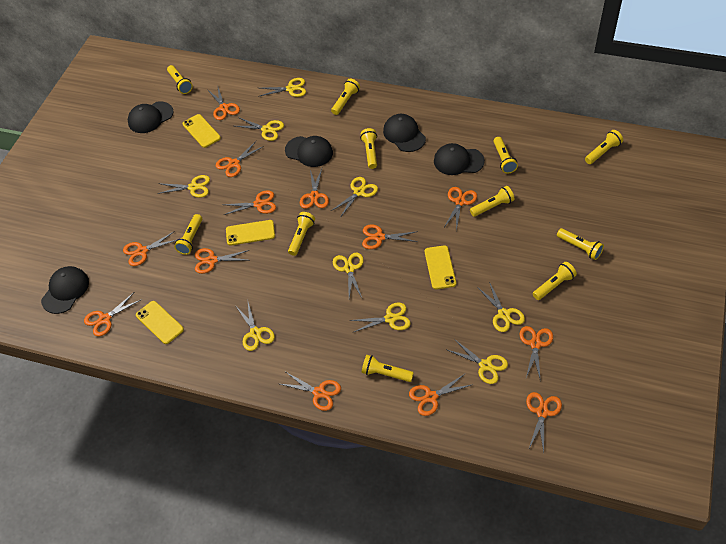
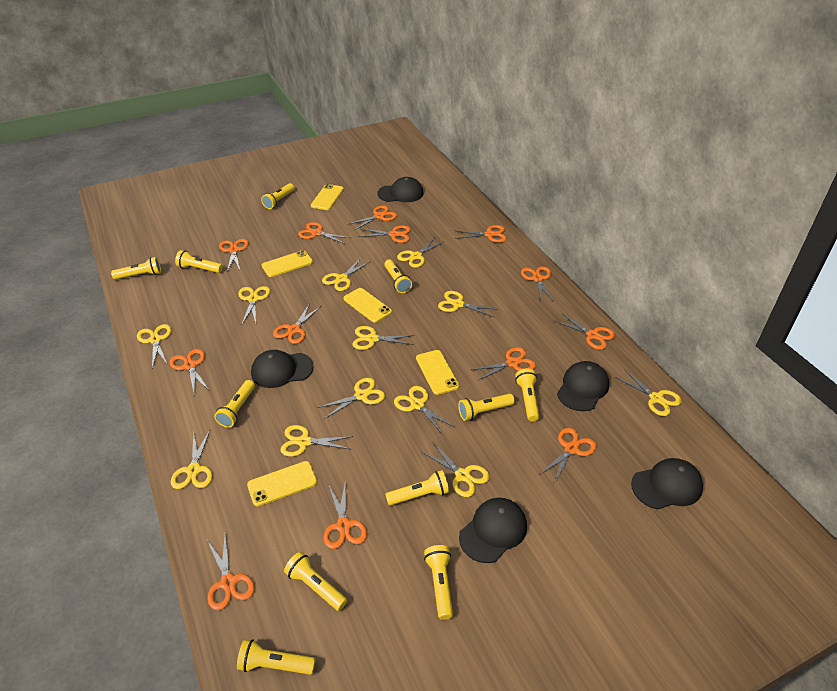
yellow phone: [136,301,184,344] [183,114,221,148] [226,220,275,246] [425,245,456,289] = 4 -> [247,461,317,507] [262,250,313,277] [311,184,344,210] [343,288,392,323] [416,350,459,395] = 5
yellow scissors: [157,175,210,198] [235,302,275,351] [236,117,284,141] [258,78,306,97] [331,177,378,218] [333,252,364,298] [349,303,411,333] [448,339,508,384] [477,282,525,332] = 9 -> [137,324,171,368] [171,430,212,489] [238,286,270,324] [280,425,353,457] [317,378,385,419] [322,258,371,291] [353,326,415,350] [394,386,454,435] [397,238,445,268] [421,441,490,497] [438,291,496,317] [615,369,682,416] = 12

